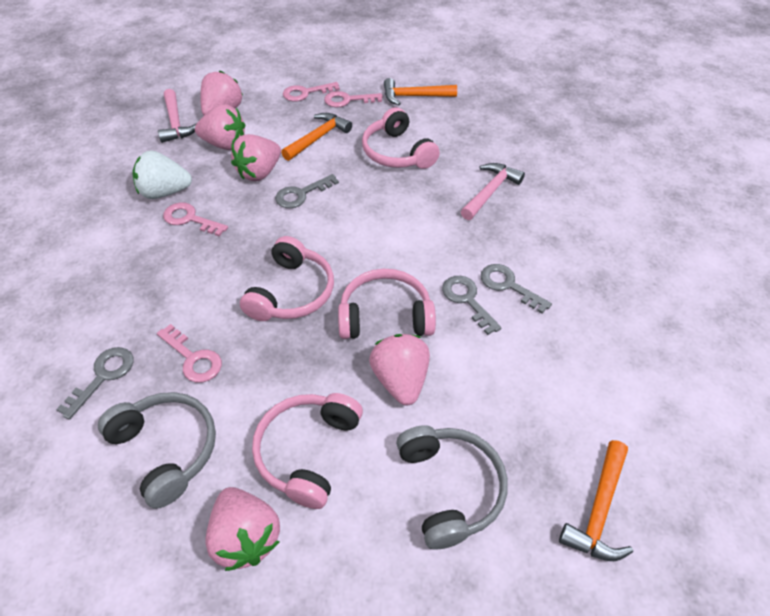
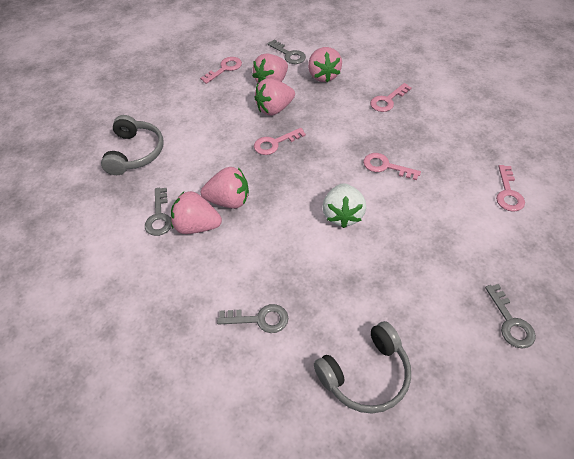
orange hammer: [281,113,352,161] [384,78,457,105] [559,440,633,561] = 3 -> none = 0
pink hammer: [158,89,197,143] [461,163,525,220] = 2 -> none = 0
pink headphones: [240,236,334,321] [252,393,363,509] [338,269,436,339] [362,107,440,169] = 4 -> none = 0
pink key: [157,324,222,383] [163,202,228,236] [283,82,340,101] [324,91,383,107] = 4 -> [200,57,242,84] [254,128,306,155] [363,153,421,180] [370,83,412,112] [496,165,525,212] = 5

